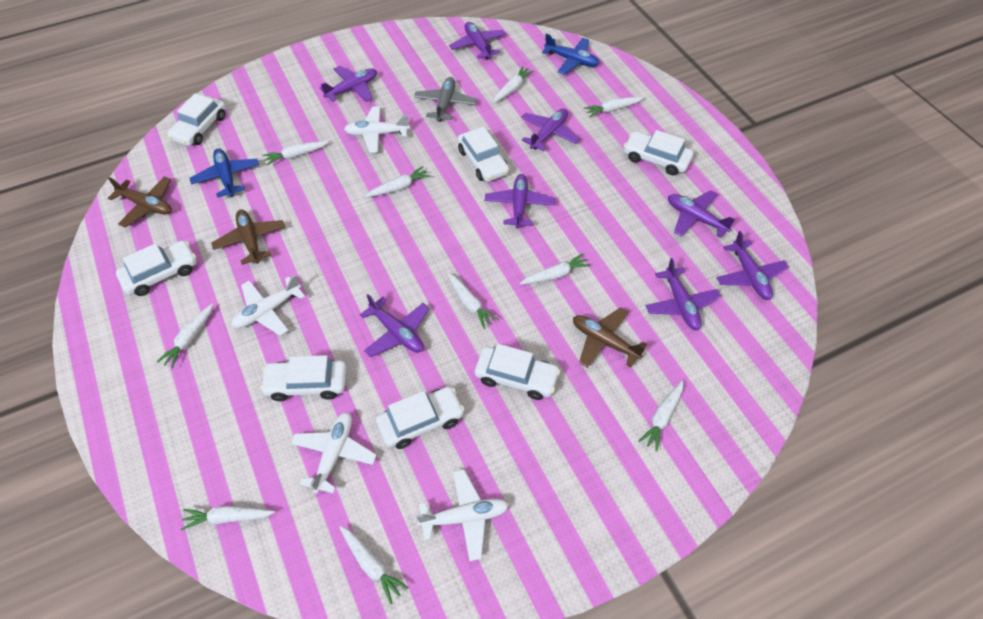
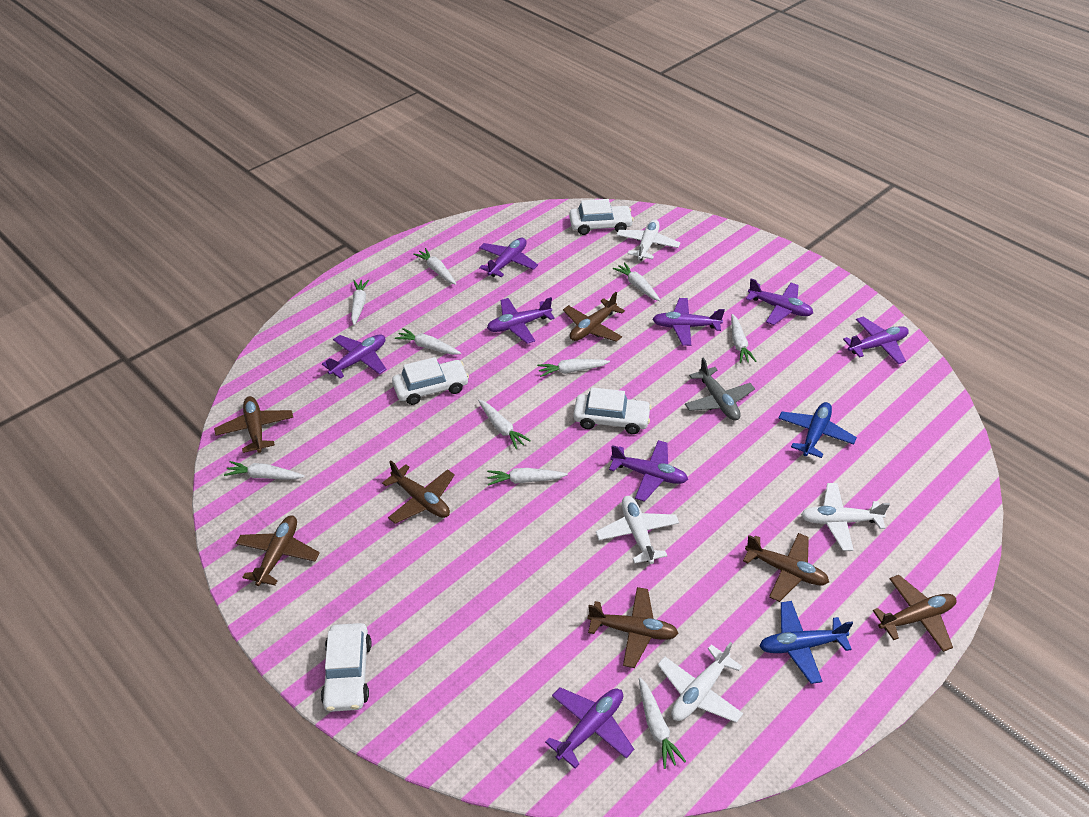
brown plane: [108,176,172,227] [211,210,285,265] [573,307,647,368] = 3 -> [214,396,293,453] [236,516,320,586] [382,460,455,524] [563,292,625,342] [588,587,679,668] [743,533,829,602] [873,575,957,652] = 7
white car: [116,241,197,296] [167,93,226,146] [260,355,346,401] [376,387,465,449] [458,127,509,182] [475,344,560,400] [624,130,693,175] = 7 -> [321,623,372,712] [392,357,469,405] [569,199,634,235] [573,387,652,434] = 4

